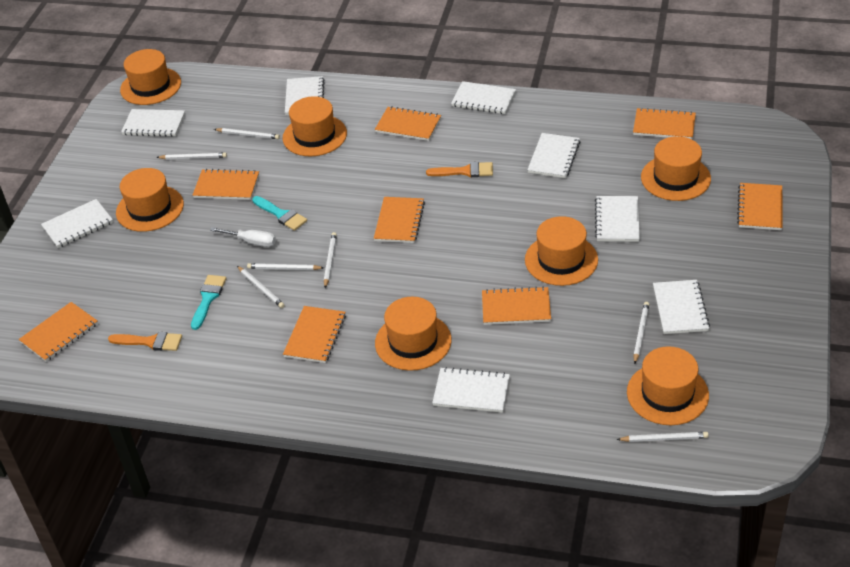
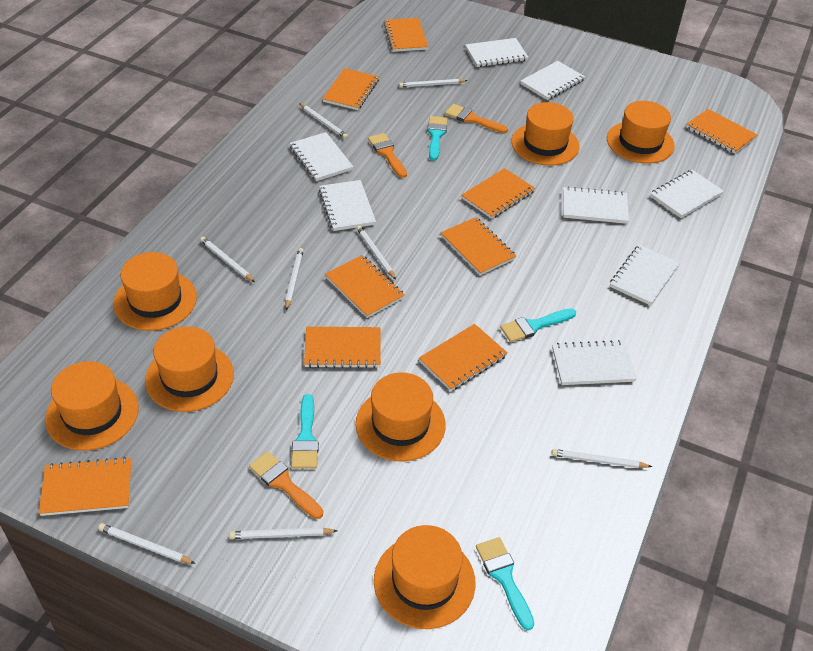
orange brush: [108,332,182,351] [426,162,493,177] = 2 -> [249,451,323,519] [368,133,407,178] [445,104,508,133] = 3
orange notebook: [19,302,98,362] [192,169,259,200] [283,306,346,363] [374,197,425,243] [375,106,441,141] [482,286,551,325] [633,108,696,139] [737,183,783,230] = 8 -> [39,457,132,516] [304,327,381,368] [322,68,379,110] [325,255,405,318] [384,18,428,52] [419,324,508,391] [441,217,516,275] [461,168,535,219] [686,109,758,154] = 9
turquoise brush: [191,275,226,330] [252,196,307,231] = 2 -> [291,394,319,469] [427,116,448,160] [476,537,534,630] [500,308,576,342] = 4
white pencil: [156,153,227,160] [214,128,280,139] [237,266,285,308] [247,263,324,270] [324,232,337,288] [617,432,709,442] [633,302,650,364] = 7 -> [98,523,196,564] [200,237,255,282] [229,527,338,539] [285,248,304,310] [299,103,348,139] [356,225,396,280] [399,79,468,88] [551,449,652,468] = 8
white screwdriver: [210,227,276,247] = 1 -> none = 0

